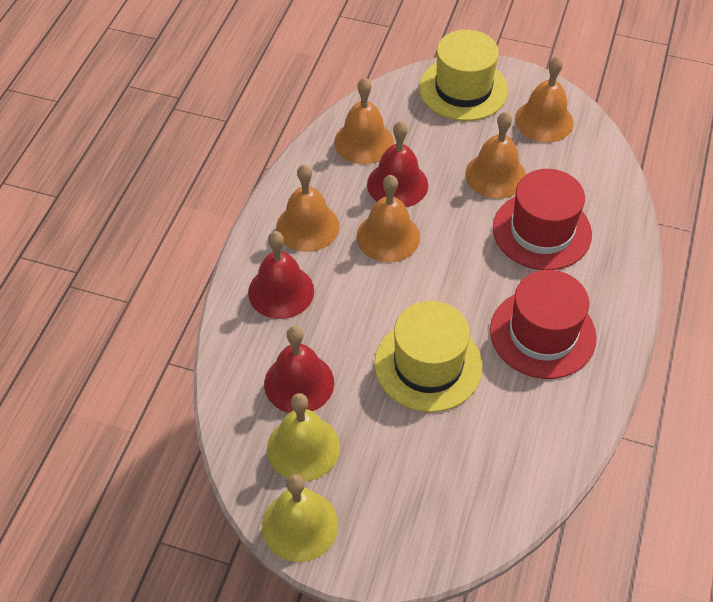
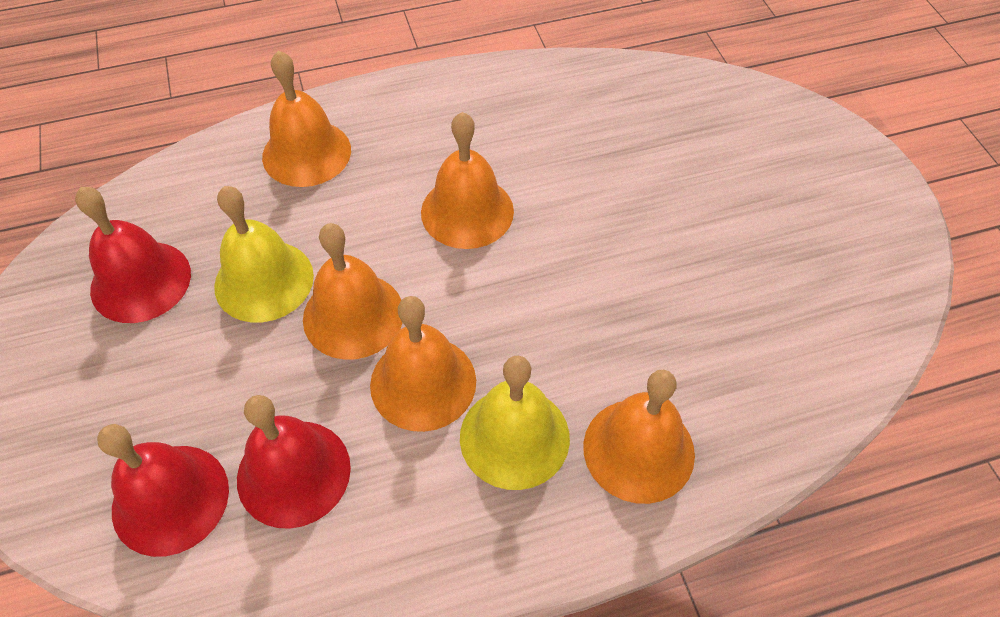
red hat: [490,270,597,379] [493,169,592,270] = 2 -> none = 0
yellow hat: [374,301,483,412] [419,30,508,121] = 2 -> none = 0

